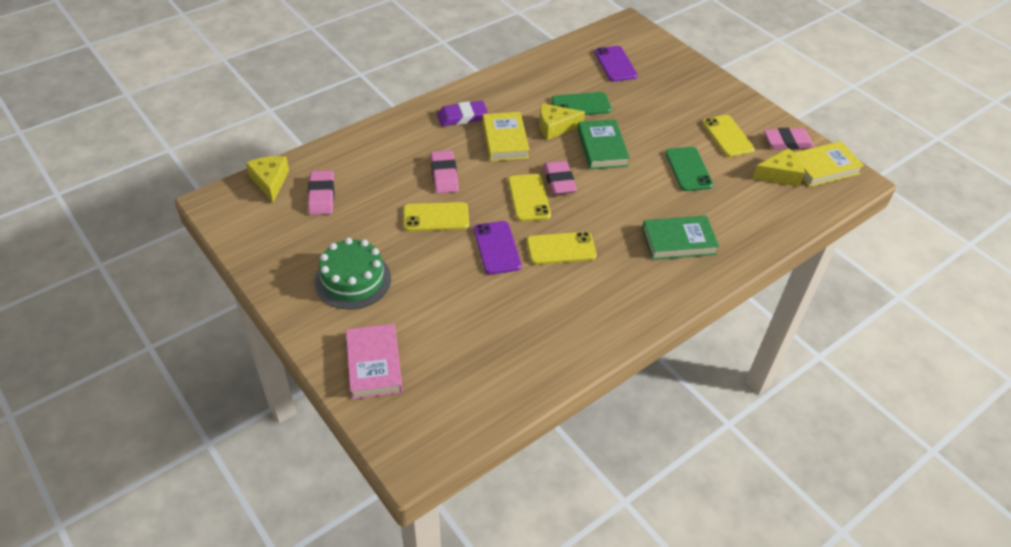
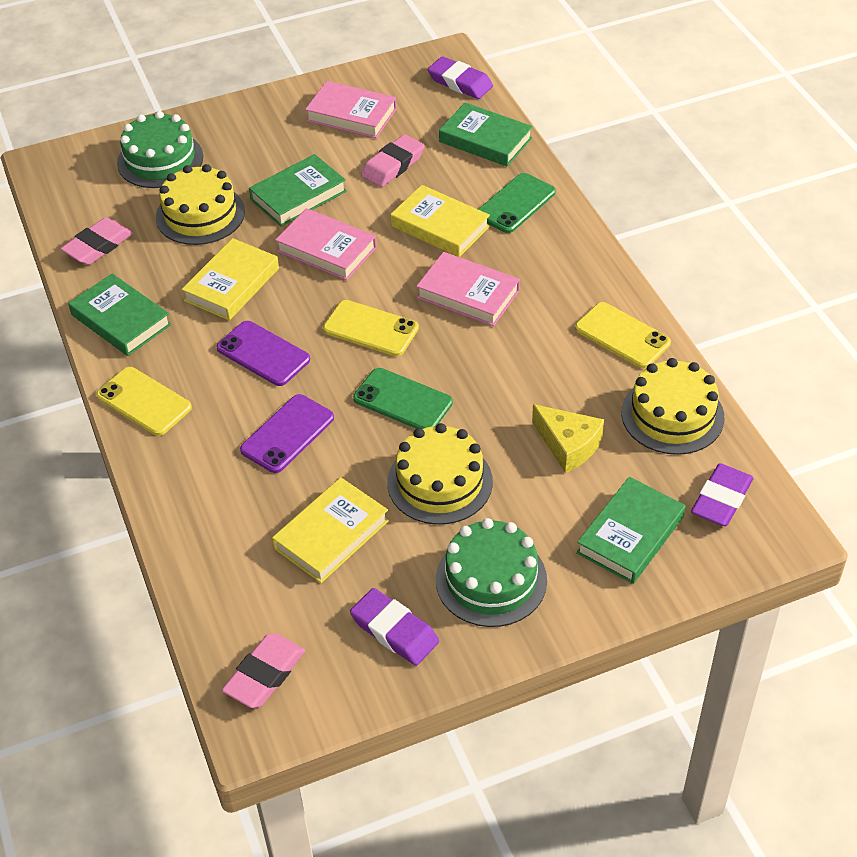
green book: [577,119,630,169] [642,216,719,260] = 2 -> [68,273,171,356] [249,154,347,226] [439,103,533,166] [576,477,686,584] = 4
green cake: [315,238,391,309] = 1 -> [117,111,203,188] [436,518,547,627] = 2
pink book: [346,324,403,399] = 1 -> [275,208,377,280] [305,81,397,138] [416,252,520,326] = 3
pink eraser: [308,170,335,215] [430,150,459,194] [543,161,577,195] [764,128,814,150] = 4 -> [60,218,133,265] [222,633,305,708] [361,134,425,187] = 3
purple eraser: [437,101,488,126] = 1 -> [350,588,439,666] [428,56,493,99] [691,463,753,526] = 3
yellow book: [482,112,529,161] [794,141,864,187] = 2 -> [182,238,279,321] [272,477,389,583] [390,185,490,257] = 3
yellow cake: none = 0 -> [156,164,245,245] [387,423,493,525] [621,358,724,455] = 3
yellow cheese: [246,156,289,203] [539,103,585,140] [752,148,805,187] = 3 -> [532,404,604,473] = 1
yellow phone: [403,202,469,231] [508,174,551,222] [527,232,597,265] [702,115,755,157] = 4 -> [96,367,192,436] [323,300,419,356] [575,302,671,368] = 3

